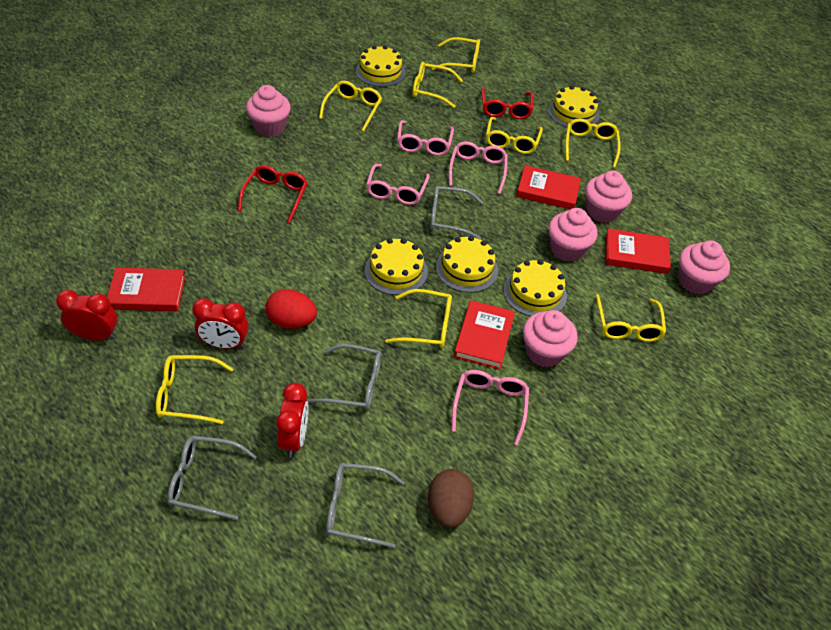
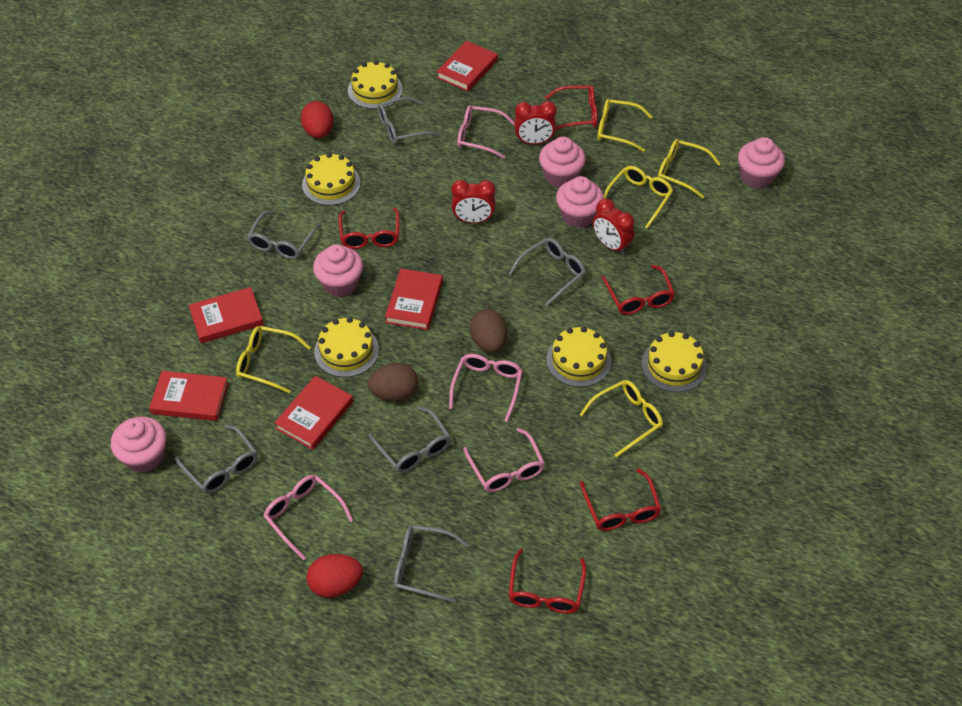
brown egg: [428,469,474,528] = 1 -> [367,363,418,401] [470,309,507,353] = 2
grey glasses: [167,436,257,520] [307,344,382,410] [326,463,405,548] [430,186,484,239] = 4 -> [175,425,258,493] [247,211,321,259] [368,407,451,473] [378,97,440,144] [394,525,469,603] [509,238,586,306] = 6
red book: [107,268,185,311] [454,300,515,369] [516,165,581,209] [605,229,671,274] = 4 -> [149,371,228,421] [189,287,264,343] [274,376,353,450] [385,268,443,330] [436,41,498,91] = 5
red egg: [266,289,317,329] = 1 -> [301,101,333,138] [306,554,363,598] = 2
red glasses: [238,165,308,223] [481,88,534,119] = 2 -> [338,207,399,249] [509,549,586,614] [545,85,598,130] [580,468,661,531] [601,265,675,315] = 5
yellow glasses: [156,355,233,424] [319,81,382,132] [385,289,452,348] [412,62,463,108] [432,37,480,73] [486,117,543,154] [565,119,621,168] [596,294,666,342] = 8 -> [236,326,311,393] [580,380,663,458] [597,99,652,152] [603,166,673,229] [658,139,721,199] = 5

